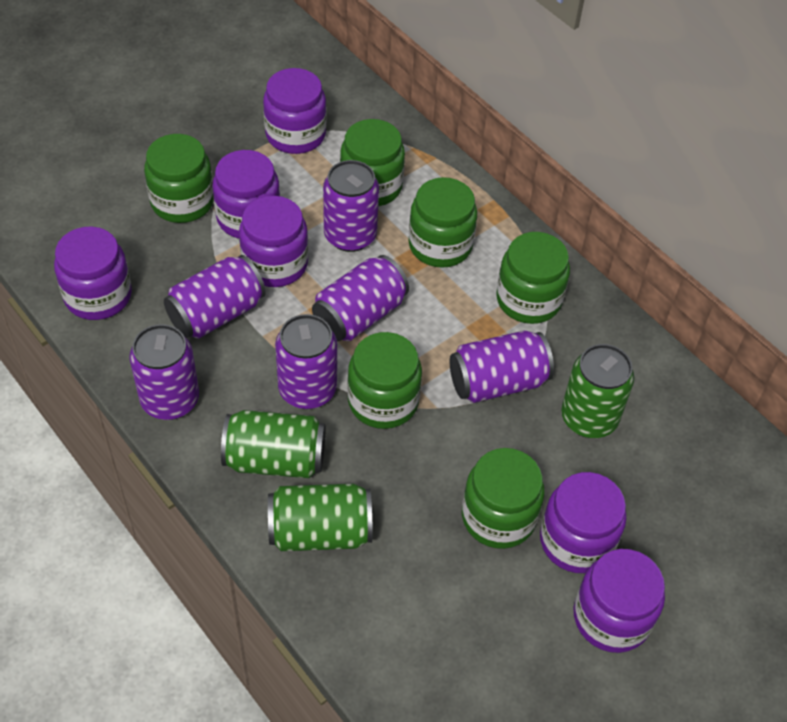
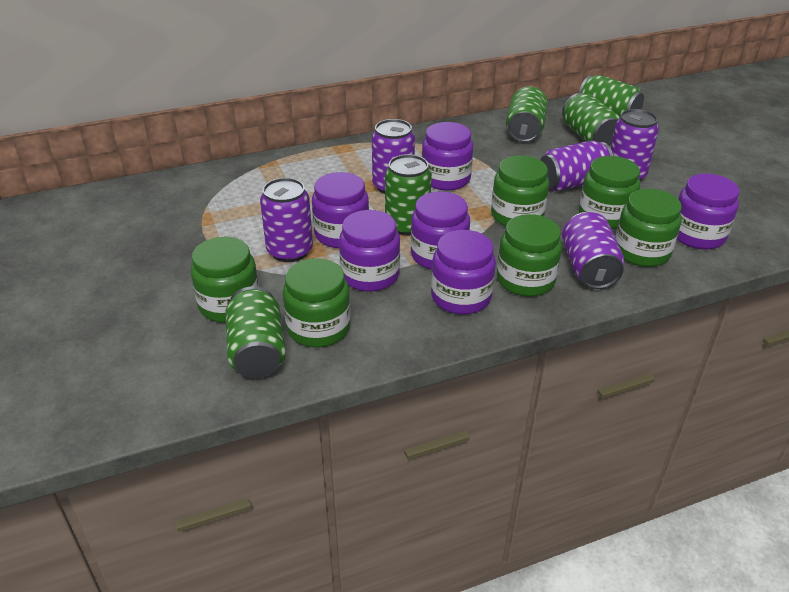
green can: [221,410,326,478] [268,484,373,551] [561,344,634,438] = 3 -> [225,286,286,378] [385,154,432,236] [506,86,548,142] [562,93,620,146] [578,75,644,117] = 5
purple can: [129,324,199,420] [164,255,266,339] [275,314,337,409] [312,255,409,342] [323,160,379,252] [450,331,554,403] = 6 -> [260,178,313,262] [372,119,415,194] [540,140,613,191] [562,212,624,289] [611,109,659,181] = 5

